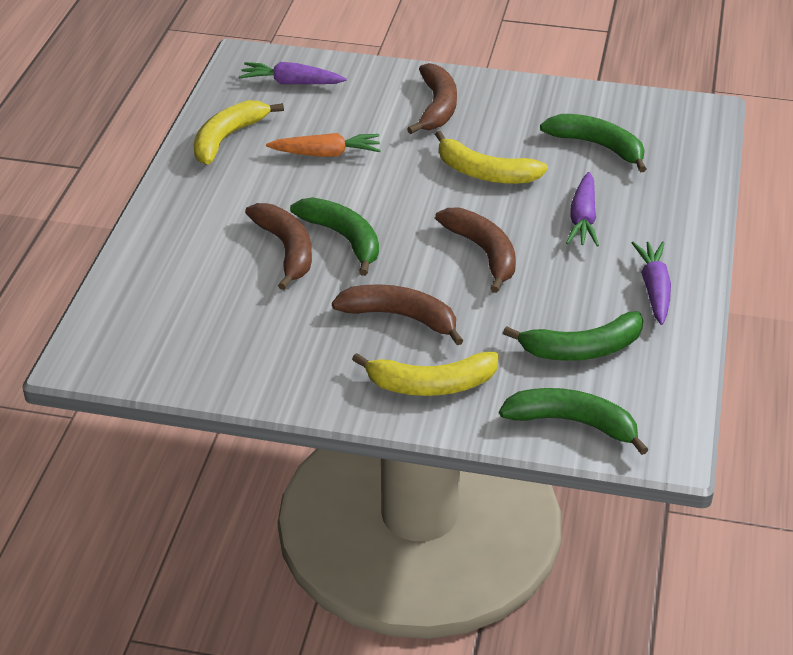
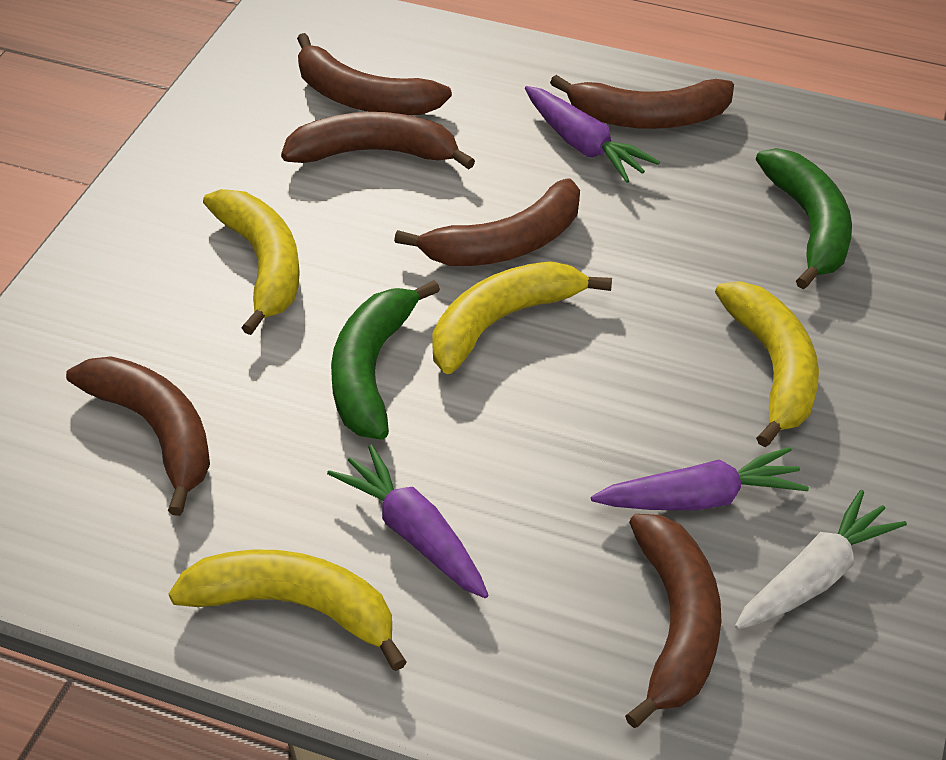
brown banana: [245,203,312,290] [332,284,464,345] [407,63,457,134] [435,208,516,293] = 4 -> [66,356,210,516] [281,112,475,170] [297,33,452,115] [394,179,580,266] [550,75,734,129] [625,514,721,728] = 6
green banana: [290,197,379,276] [499,388,649,455] [503,311,643,361] [540,114,647,172] = 4 -> [331,280,440,440] [756,148,852,289] = 2
orange carrot: [266,133,381,157] = 1 -> none = 0
white carrot: none = 0 -> [735,490,907,630] = 1
yellow banana: [193,100,284,165] [352,352,499,396] [435,131,548,184] = 3 -> [169,550,407,671] [203,189,300,335] [432,261,612,374] [715,281,819,447] = 4

